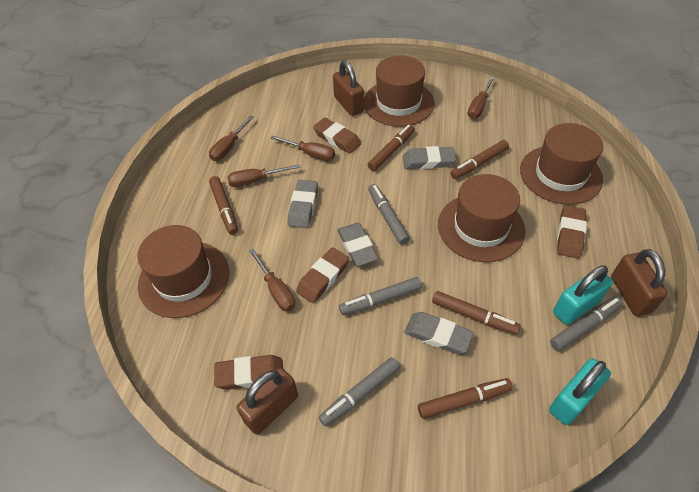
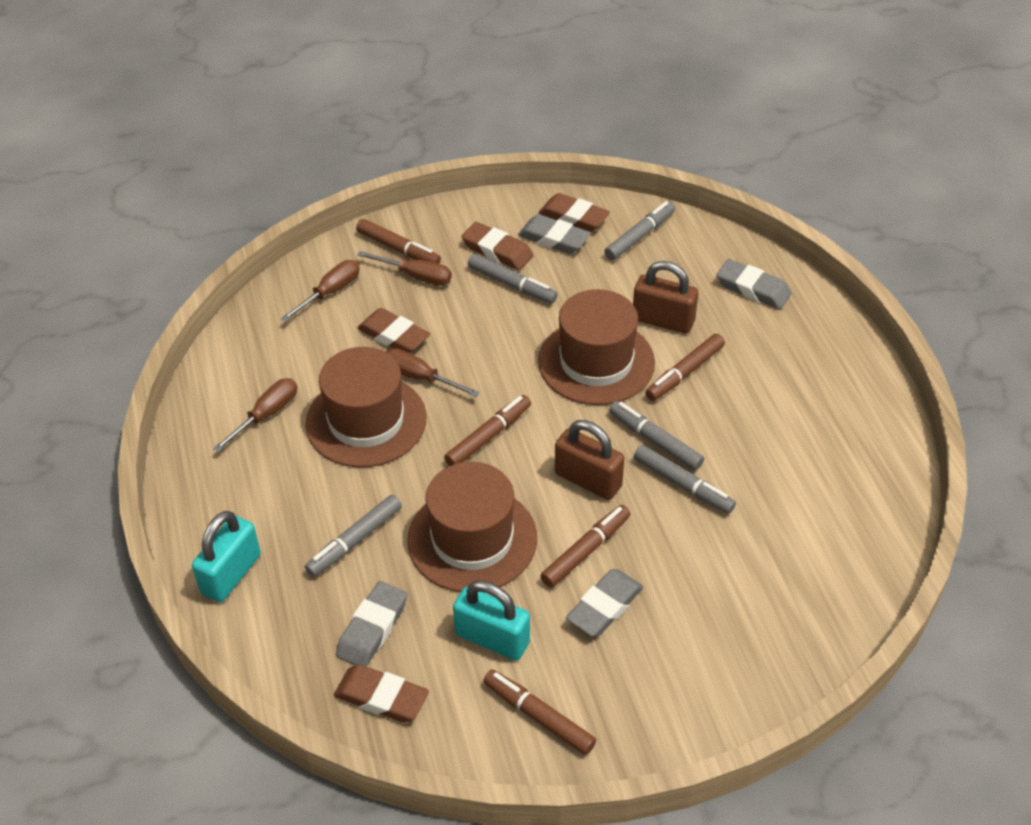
brown hat: [137,225,229,318] [364,55,434,127] [438,174,526,262] [520,123,603,205] = 4 -> [305,347,427,467] [407,462,537,592] [538,289,655,405] = 3
brown padlock: [237,368,298,435] [333,60,364,116] [611,249,668,316] = 3 -> [555,420,624,500] [633,261,698,334] = 2
brown screwdriver: [209,116,254,161] [227,164,300,187] [249,249,295,312] [271,136,335,161] [468,77,495,119] = 5 -> [213,378,297,452] [281,260,359,322] [357,251,452,286] [386,349,480,397] = 4
grey marker: [319,357,400,427] [339,277,422,315] [368,184,410,245] [550,296,623,351] = 4 -> [305,495,402,577] [468,254,558,303] [604,201,675,260] [609,401,704,471] [634,445,736,514] = 5

